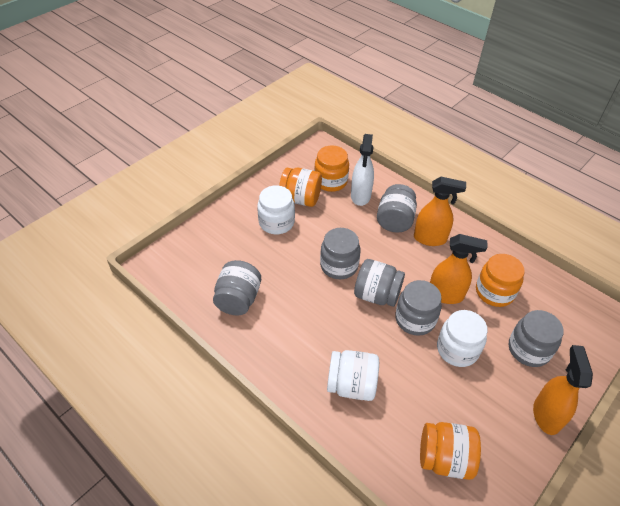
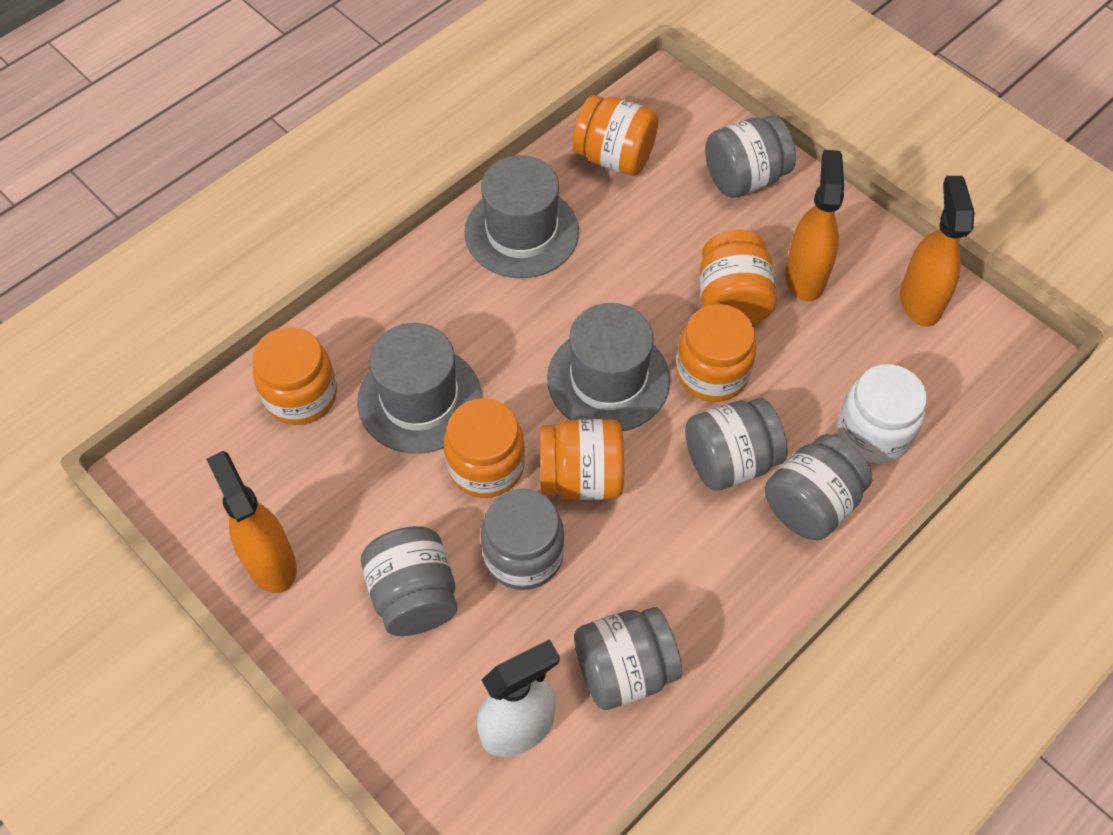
grey hat: none = 0 -> [357,323,482,454] [464,155,579,278] [547,303,670,431] = 3
orange jar: [279,168,322,207] [314,145,349,192] [420,422,481,480] [476,254,525,307] = 4 -> [252,327,337,425] [444,398,525,498] [540,419,624,500] [572,95,658,176] [676,304,756,402] [699,230,777,325] = 6
white jar: [258,185,295,234] [327,350,379,401] [437,310,488,367] = 3 -> [837,364,927,463] = 1

